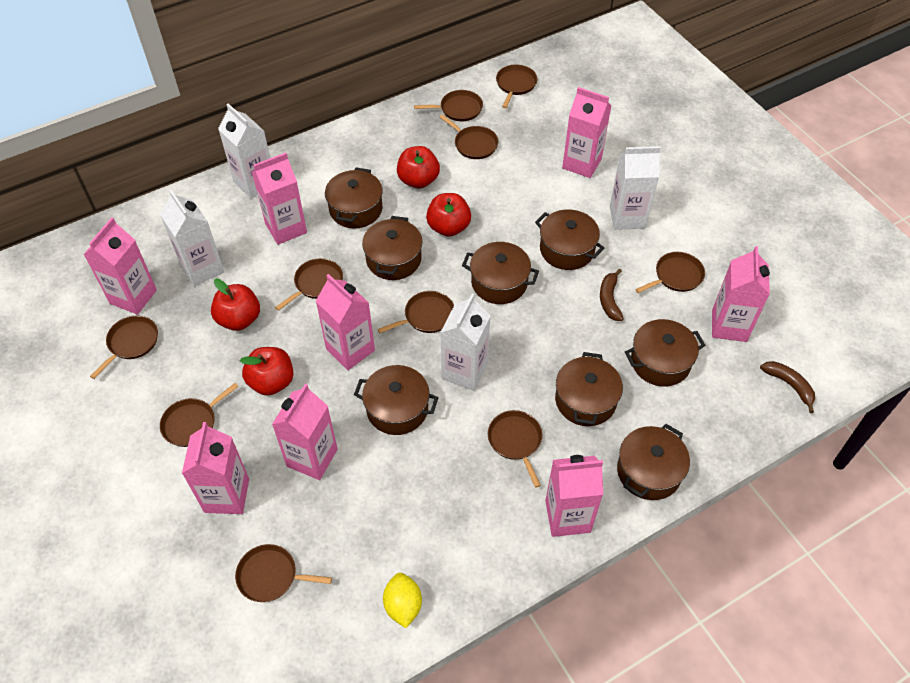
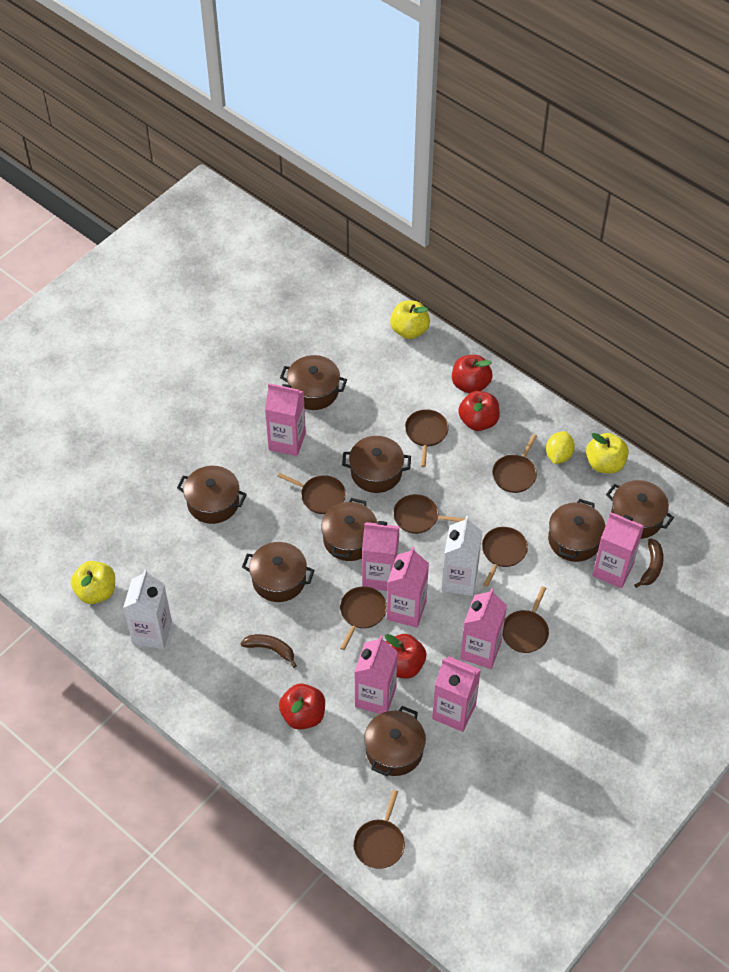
brown pan: [90,316,158,379] [160,383,239,447] [235,544,332,602] [275,258,343,311] [378,291,454,333] [414,90,483,121] [440,114,498,159] [488,410,542,488] [496,65,537,108] [635,252,705,293] = 10 -> [277,473,346,514] [340,586,387,650] [353,790,405,869] [393,494,465,534] [405,409,449,467] [482,527,528,587] [492,434,537,493] [502,586,549,653] = 8
pink carton: [83,217,157,315] [182,422,249,514] [252,153,307,245] [272,384,338,480] [316,274,375,370] [545,455,603,537] [562,87,612,178] [712,246,770,342] = 8 -> [265,383,306,456] [354,635,398,714] [362,521,399,591] [387,547,429,628] [432,656,481,732] [460,588,507,669] [592,513,644,588] = 7
white carton: [160,190,224,287] [218,103,270,199] [440,294,490,391] [610,146,661,230] = 4 -> [123,569,172,649] [442,516,482,596] = 2
yellow apple: none = 0 -> [71,561,115,604] [390,301,430,339] [586,433,629,473] = 3

